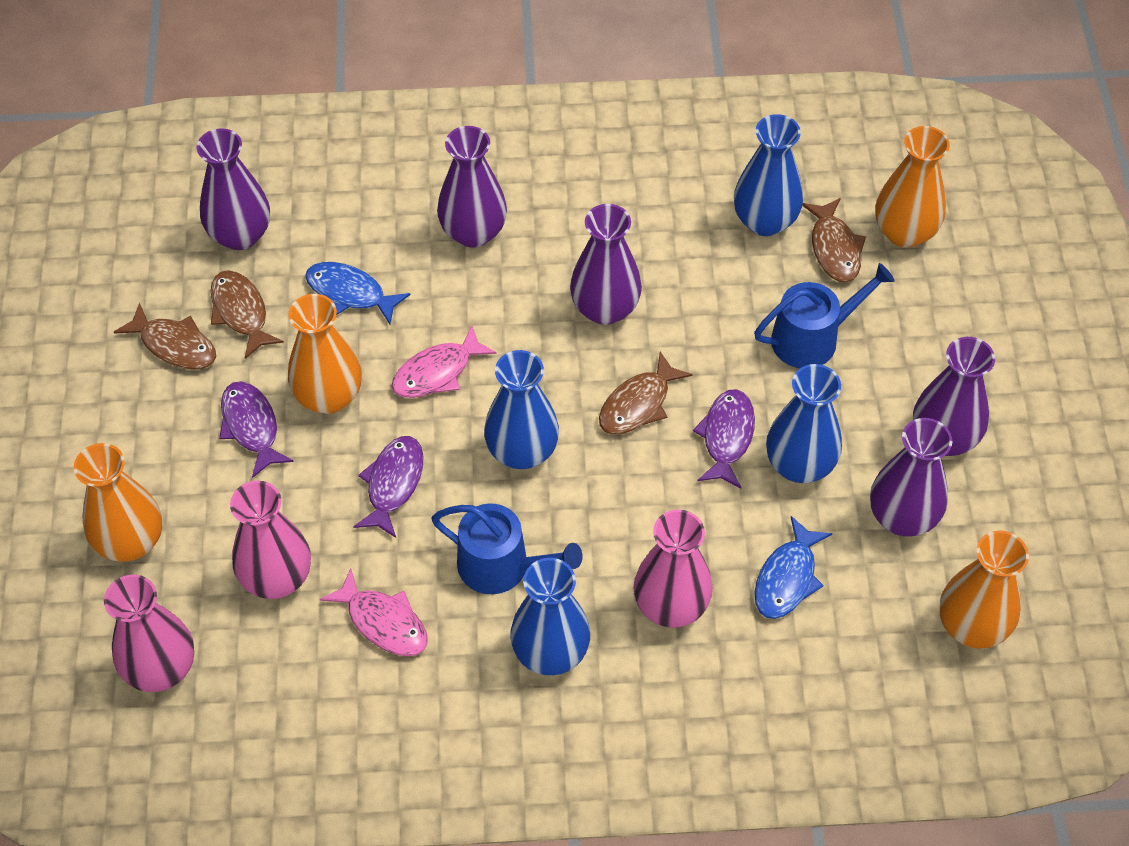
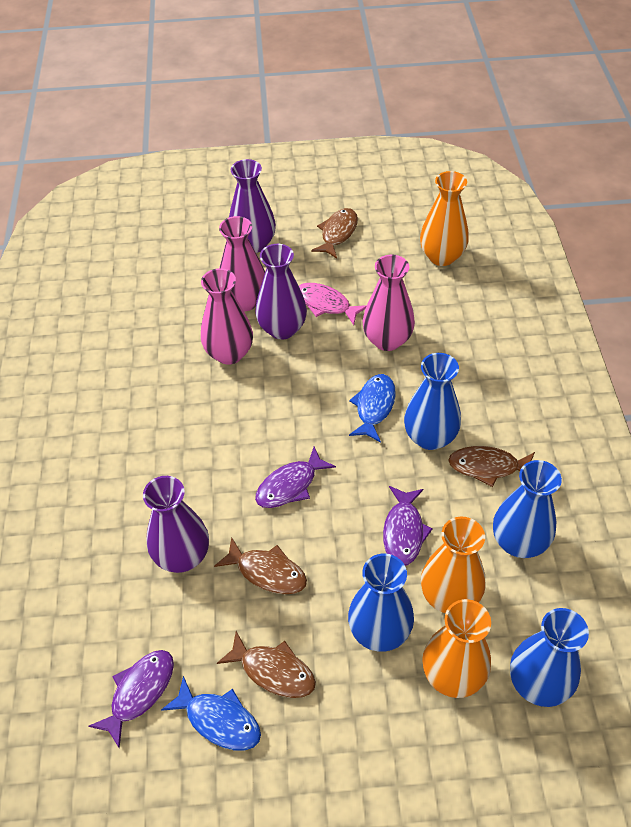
blue watering can: [431,503,583,594] [754,263,894,368] = 2 -> none = 0
orange vase: [74,443,162,562] [288,294,362,414] [875,126,950,248] [940,530,1029,648] = 4 -> [420,171,469,266] [421,517,485,613] [422,599,491,698] = 3
pink fish: [320,568,428,656] [392,326,497,398] = 2 -> [299,283,367,325] = 1
purple vase: [197,128,270,250] [437,126,507,248] [570,204,642,325] [870,418,952,537] [913,337,995,456] = 5 -> [143,476,209,573] [229,159,276,253] [255,244,307,339] = 3

